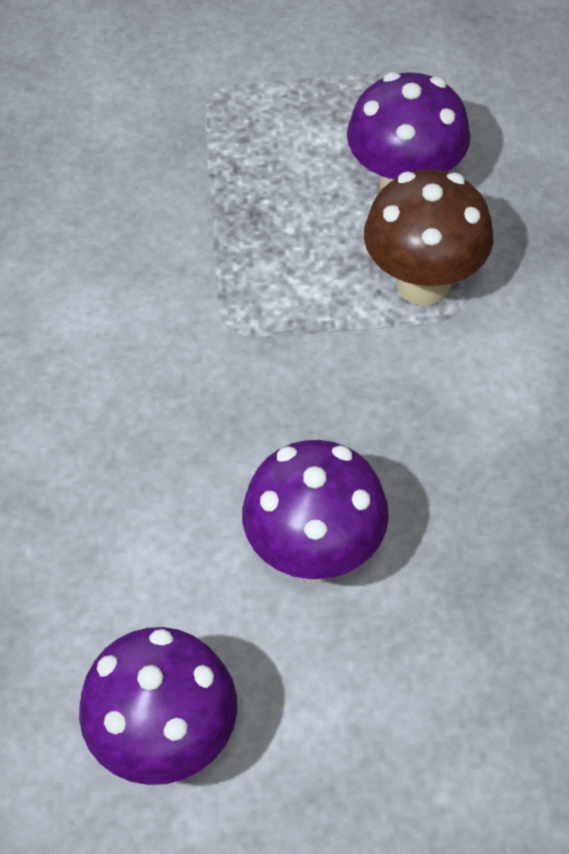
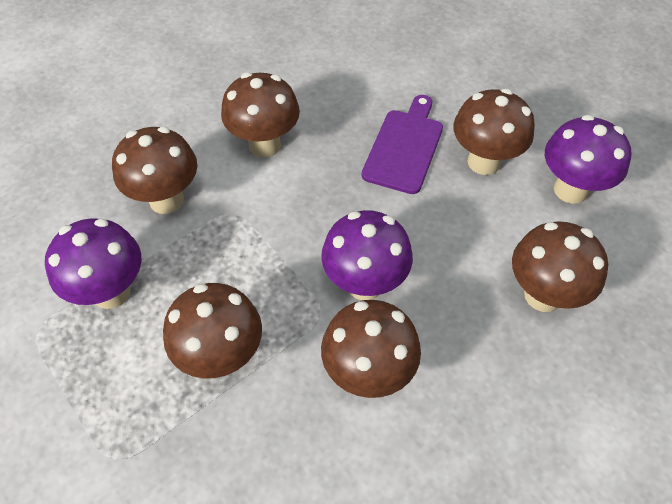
brown mushroom: [364,169,493,306] = 1 -> [112,126,197,214] [163,283,262,379] [221,72,300,158] [321,300,421,398] [453,89,535,175] [512,221,608,312] = 6
purple cutting board: none = 0 -> [362,95,443,194] = 1

